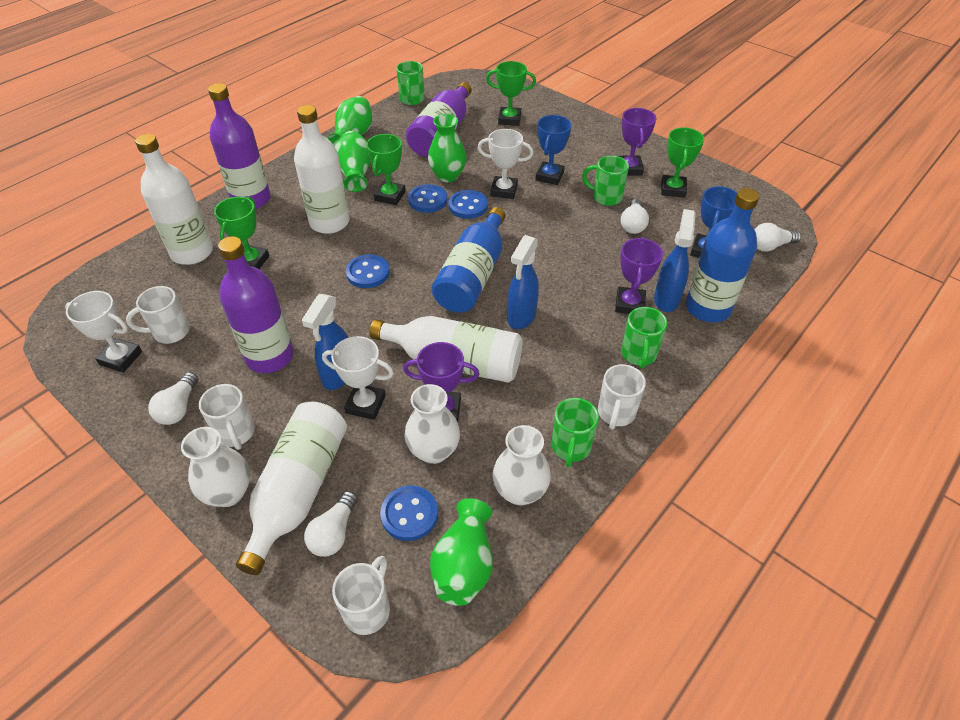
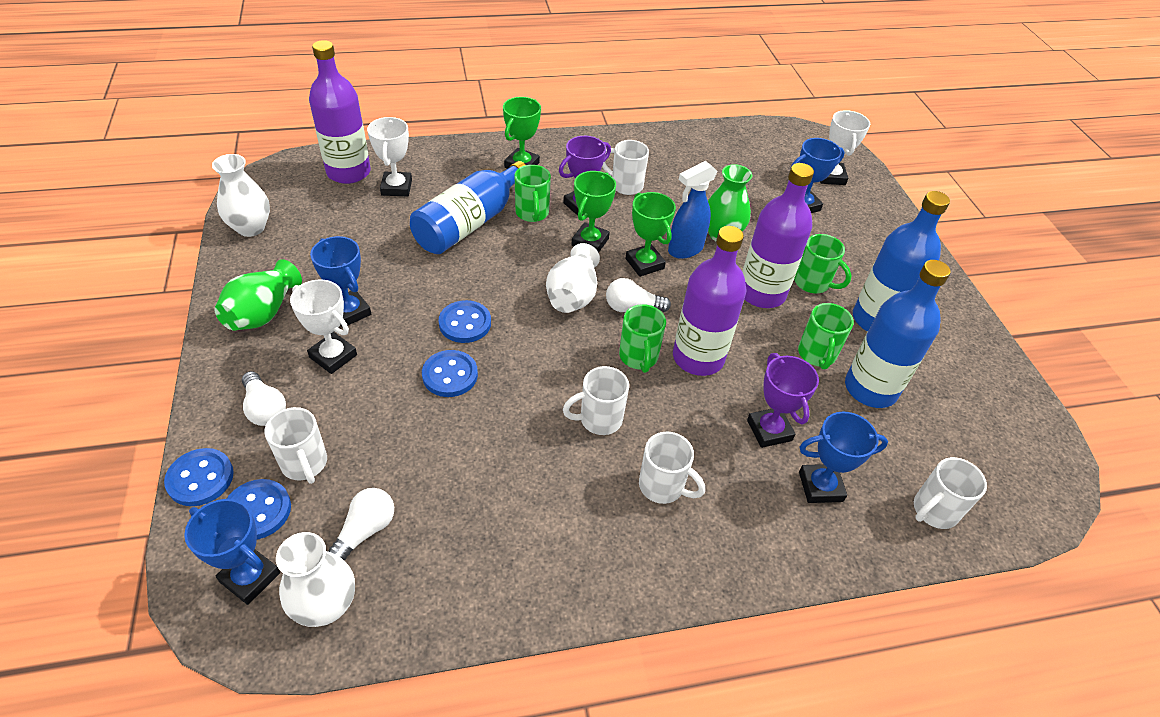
blue bottle: [432,207,505,313] [686,188,759,322] = 2 -> [410,161,525,254] [845,260,950,408] [853,191,950,332] = 3
blue spray bottle: [302,294,348,390] [507,235,539,329] [654,209,695,312] = 3 -> [668,161,718,259] = 1
blue trophy: [535,115,572,185] [690,186,737,258] = 2 -> [184,499,280,605] [310,236,371,328] [790,138,845,213] [799,411,888,503] = 4
green trophy: [214,197,269,269] [366,134,406,205] [486,61,536,126] [661,127,704,198] = 4 -> [503,97,541,169] [571,171,616,253] [625,192,676,277] = 3
green vase: [328,96,372,147] [335,131,371,192] [428,114,467,182] [430,498,493,606] = 4 -> [215,259,302,331] [708,164,752,241] = 2
purple trophy: [403,342,479,422] [615,237,663,314] [618,108,656,176] = 3 -> [559,136,611,216] [747,353,819,448] = 2
white bottle: [135,134,213,265] [236,402,347,575] [294,105,350,234] [369,316,523,383] = 4 -> none = 0
white light bulb: [148,372,198,425] [304,491,358,557] [621,199,649,234] [754,223,801,252] = 4 -> [242,371,286,426] [328,488,394,560] [606,278,671,312] = 3
white mug: [126,286,190,344] [199,384,255,450] [332,556,390,635] [598,364,646,430] = 4 -> [264,407,327,484] [563,366,629,435] [602,140,649,195] [639,431,705,504] [914,457,987,529] = 5

